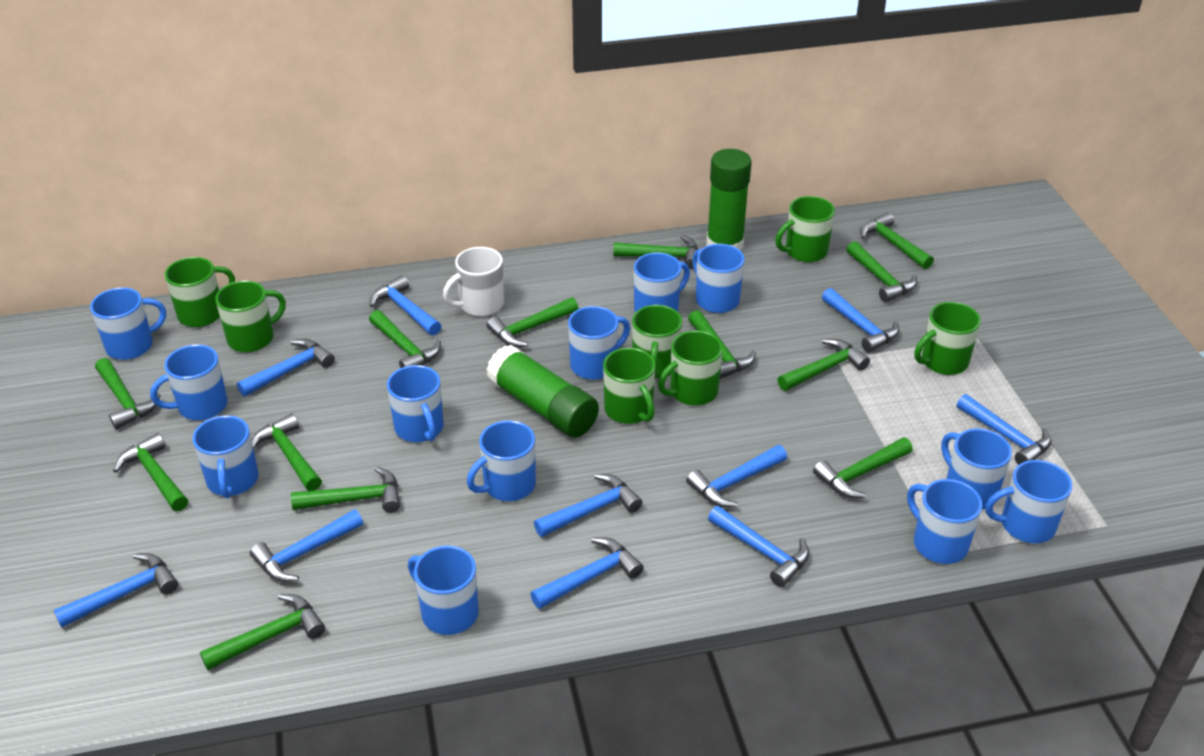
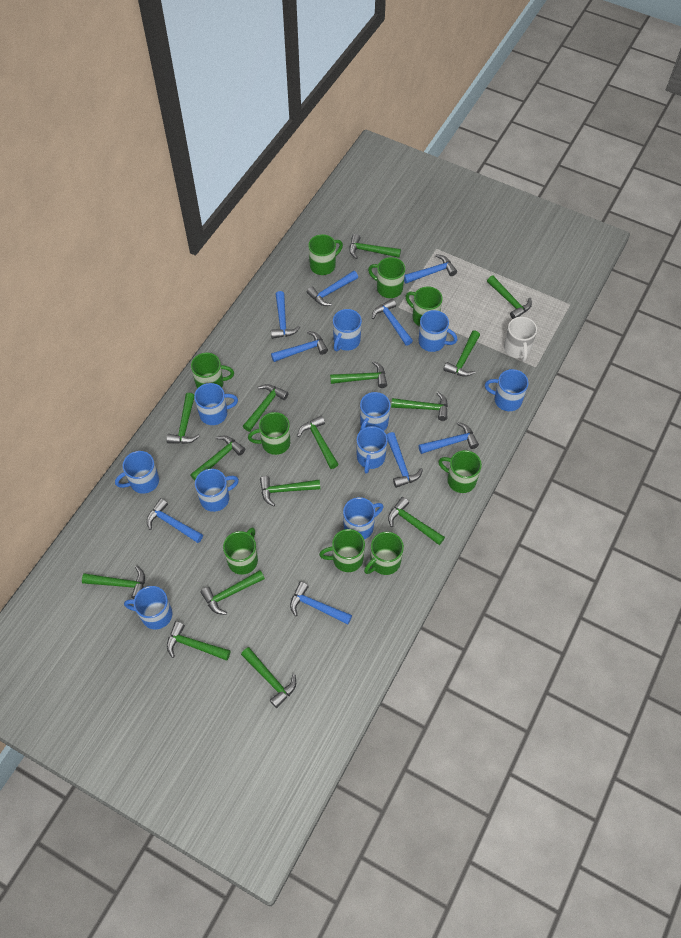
blue hammer: [53,553,178,627] [237,339,335,397] [250,509,363,582] [370,275,441,336] [531,537,644,609] [534,474,642,537] [686,445,787,507] [708,506,809,587] [822,288,900,353] [957,394,1052,465] = 10 -> [147,498,203,543] [271,291,300,339] [271,331,328,362] [290,581,352,624] [307,271,358,306] [372,299,413,346] [387,432,423,488] [404,254,457,284] [418,422,479,454] = 9
blue mug: [90,288,166,360] [150,344,228,420] [193,415,259,498] [387,365,444,442] [408,546,479,635] [467,420,536,501] [568,306,630,380] [634,253,690,312] [692,244,745,313] [907,479,982,564] [941,429,1012,509] [985,460,1072,543] = 12 -> [115,451,159,494] [124,586,172,629] [194,383,238,425] [195,469,239,512] [333,309,362,351] [343,497,384,539] [356,426,388,474] [360,392,390,431] [418,310,458,352] [485,369,529,411] = 10
green glue stick: [486,345,599,438] [706,149,752,251] = 2 -> none = 0
green hammer: [95,358,161,429] [113,433,188,511] [200,594,325,670] [252,413,322,491] [291,466,400,513] [369,310,441,368] [487,297,578,347] [613,235,698,269] [688,310,756,379] [778,339,870,391] [813,437,912,498] [846,241,917,302] [860,212,934,269] = 13 -> [82,566,145,599] [166,393,200,444] [167,621,231,661] [190,436,245,480] [200,570,265,615] [241,647,296,708] [243,384,289,432] [260,476,320,506] [297,415,338,469] [330,361,387,388] [349,234,401,259] [388,497,445,545] [391,392,448,421] [444,330,480,377] [487,276,532,319] = 15
green mug: [165,257,235,327] [215,281,286,352] [603,348,655,424] [632,305,682,378] [658,331,723,406] [776,196,835,262] [914,302,981,375] = 7 -> [191,353,234,389] [223,527,258,575] [248,412,290,455] [308,234,343,275] [319,529,365,572] [364,532,404,575] [368,257,405,298] [406,286,442,326] [438,450,482,493] = 9

